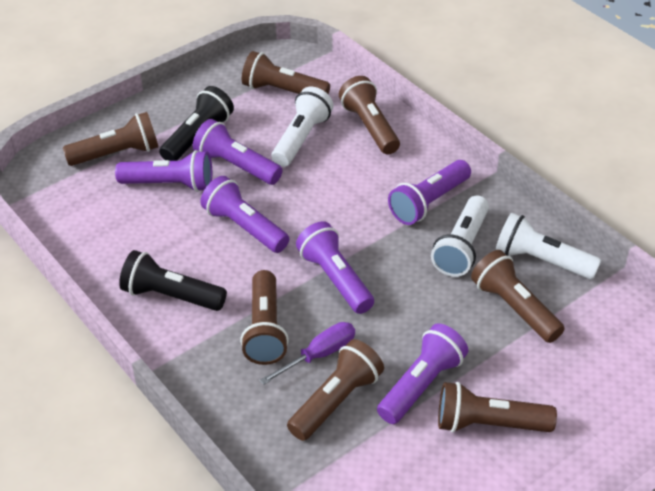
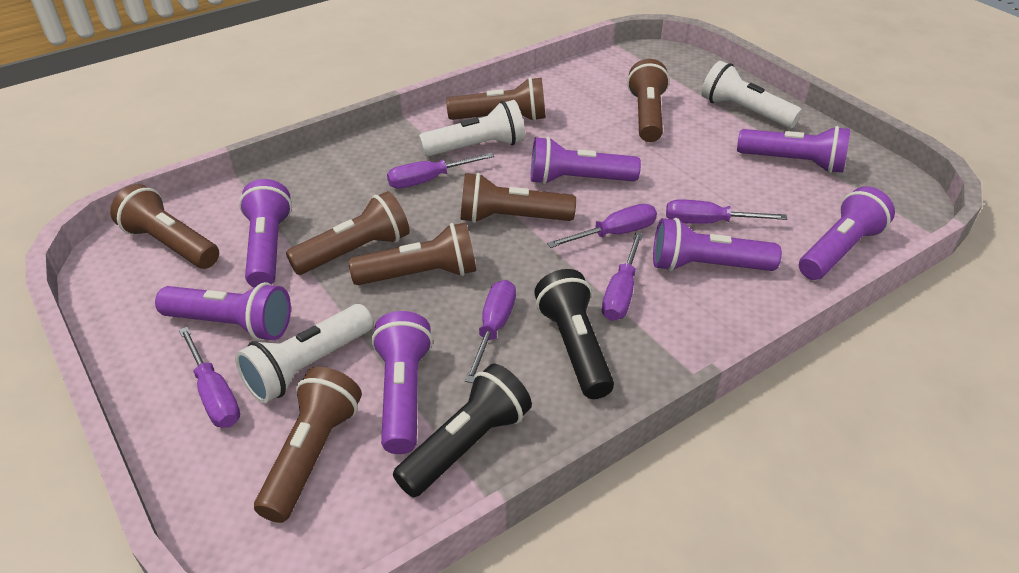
purple flashlight: [115,150,212,192] [193,119,282,185] [200,176,289,253] [296,221,374,314] [377,323,468,424] [388,160,471,225] = 6 -> [155,282,291,341] [239,179,292,287] [371,311,433,454] [531,137,641,185] [653,218,782,271] [737,126,850,173] [799,186,895,280] = 7
purple screwdriver: [259,322,355,385] = 1 -> [179,327,240,428] [387,153,494,189] [465,280,516,383] [547,204,657,248] [602,232,643,321] [666,199,787,224] = 6

